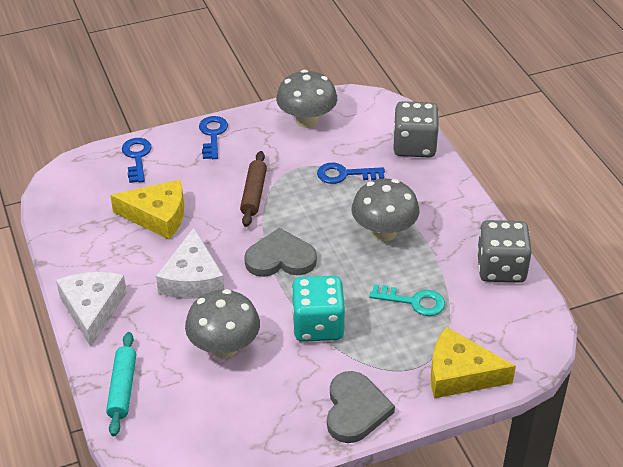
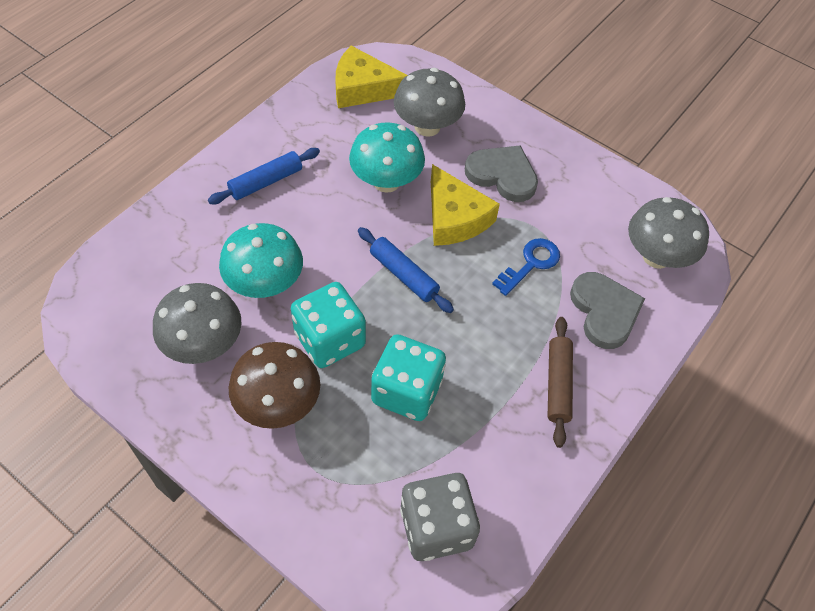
blue key: [122,138,152,183] [199,116,228,159] [317,163,385,184] = 3 -> [492,238,560,296] = 1
blue rolling pin: none = 0 -> [208,148,320,204] [358,227,454,313] = 2
brown mushroom: none = 0 -> [229,342,320,429] = 1
grey dice: [393,101,439,157] [477,220,532,282] = 2 -> [400,473,480,561] = 1
turquoise dice: [291,276,345,342] = 1 -> [291,282,366,368] [371,334,446,421] = 2
turquoise key: [369,284,445,316] = 1 -> none = 0
turquoise mushroom: none = 0 -> [219,223,303,298] [349,122,425,193] = 2
turquoise rolling pin: [106,332,136,436] = 1 -> none = 0
white cheese: [56,272,127,347] [156,228,224,299] = 2 -> none = 0

